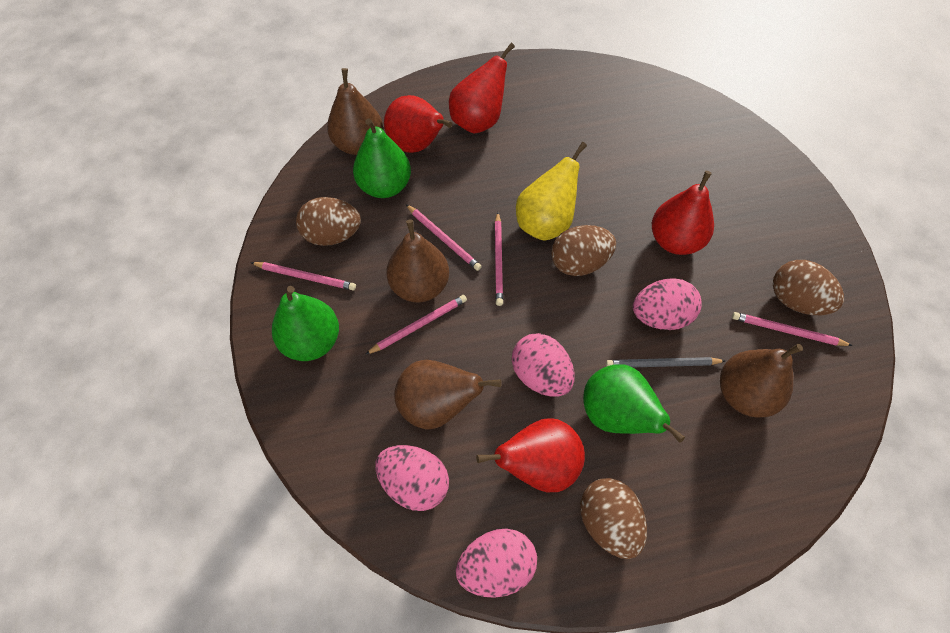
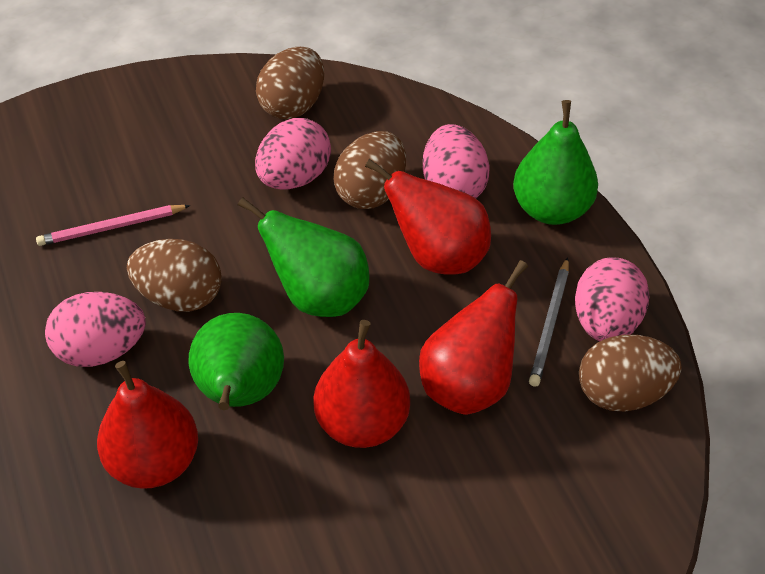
brown pear: [327,68,383,155] [386,219,449,302] [394,360,502,429] [720,344,803,417] = 4 -> none = 0
pink pencil: [251,262,356,290] [365,295,467,355] [406,204,482,271] [495,212,503,306] [732,312,853,346] = 5 -> [36,205,191,246] = 1
yellow pear: [516,142,587,241] = 1 -> none = 0

